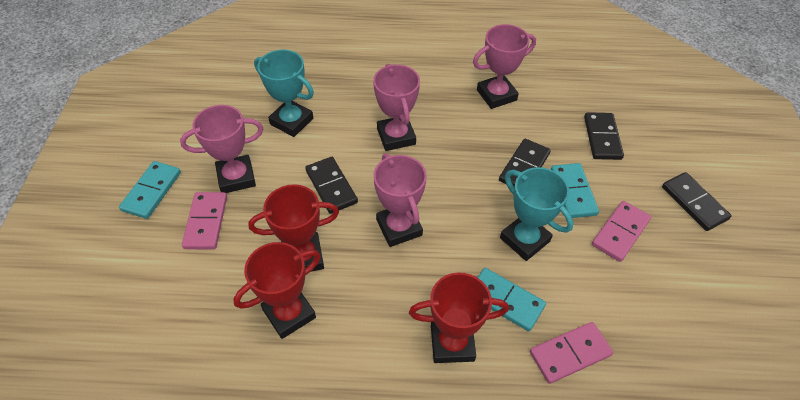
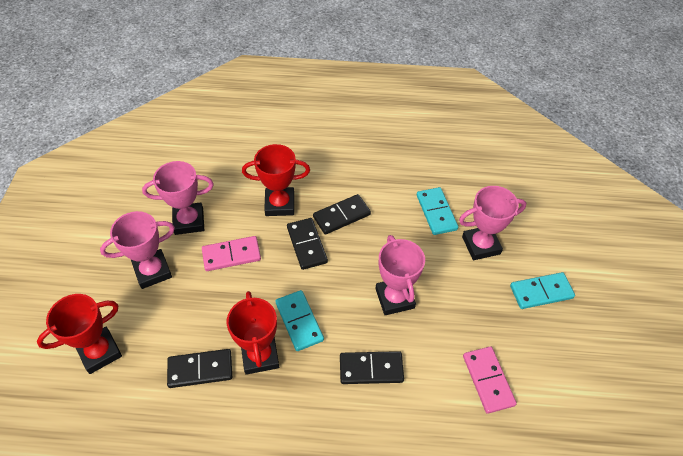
pink domino: [182,192,227,249] [530,322,613,384] [592,201,651,262] = 3 -> [202,236,261,271] [463,347,517,414] = 2
turquoise trophy: [254,50,314,137] [500,167,573,261] = 2 -> none = 0

